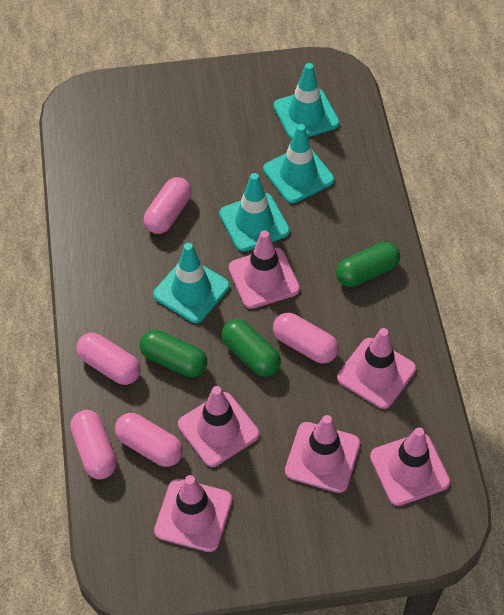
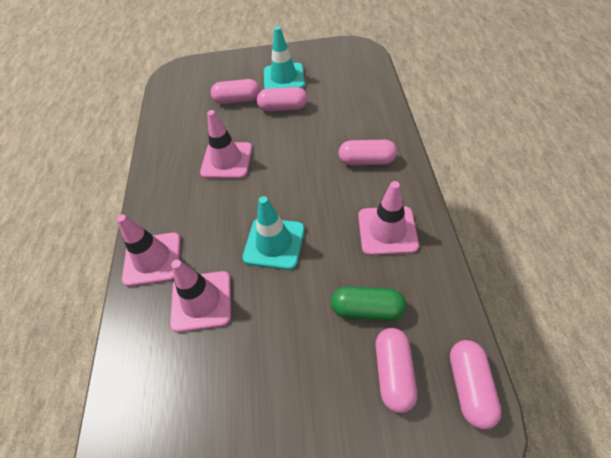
green capsule: [140,330,207,378] [221,319,281,377] [336,242,400,287] = 3 -> [331,286,406,321] = 1
pink traffic cone: [154,475,232,552] [178,386,259,467] [229,230,300,309] [285,415,360,493] [337,328,416,409] [370,427,450,506] = 6 -> [117,214,181,287] [170,260,231,332] [200,110,252,179] [358,181,419,255] = 4
turquoise traffic cone: [153,243,230,323] [219,173,290,252] [263,124,334,203] [273,63,339,139] = 4 -> [242,196,305,270] [264,26,305,89] = 2

